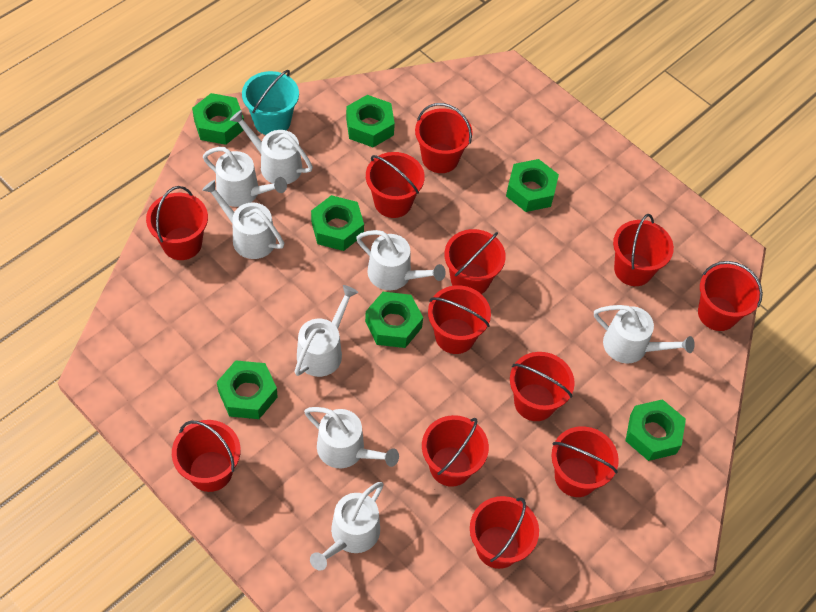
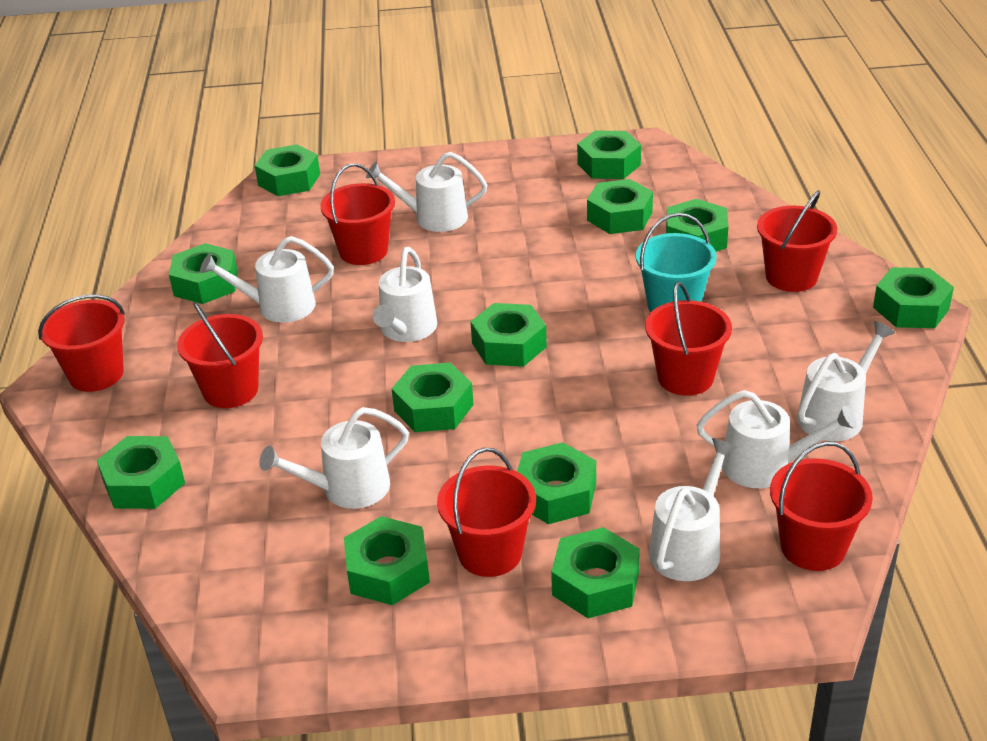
green nut: [192,93,244,145] [217,360,278,419] [311,195,364,251] [346,95,395,147] [365,292,423,348] [506,159,559,212] [625,399,686,461] = 7 -> [97,436,185,509] [169,243,238,304] [255,144,320,196] [344,516,430,605] [392,363,473,432] [470,303,547,367] [517,442,596,524] [551,527,640,618] [577,130,641,179] [587,179,653,234] [666,199,728,252] [873,267,954,328] = 12
red bucket: [146,186,208,260] [172,420,241,492] [366,152,425,218] [415,103,473,173] [422,415,489,487] [428,285,491,354] [445,229,506,294] [470,496,539,569] [510,352,575,421] [551,426,619,497] [613,214,674,286] [698,261,763,331] = 12 -> [38,294,125,392] [177,302,263,408] [320,163,395,265] [437,447,536,577] [645,282,732,396] [757,190,837,292] [770,441,873,571] = 7
white watering can: [202,180,284,259] [203,147,287,207] [230,110,313,184] [294,285,358,377] [304,407,399,468] [310,482,384,571] [356,230,446,290] [594,305,695,363] = 8 -> [200,236,334,323] [259,407,409,509] [366,152,487,232] [373,247,437,342] [649,438,737,581] [697,390,857,488] [797,321,895,441] = 7

